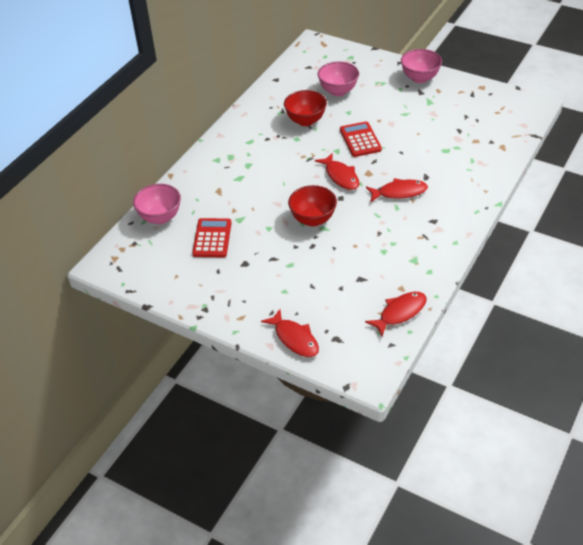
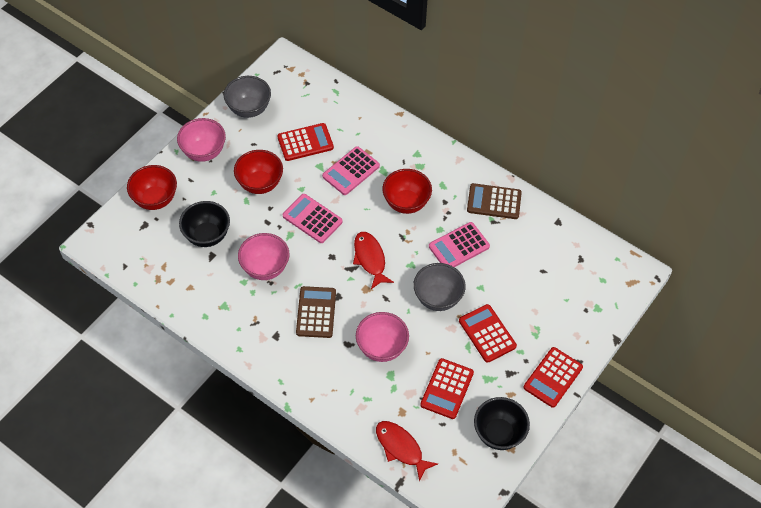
black bowl: none = 0 -> [179,201,230,247] [474,397,530,450] = 2
brown calculator: none = 0 -> [296,286,336,338] [467,183,522,219] = 2
grey bowl: none = 0 -> [224,76,271,118] [413,263,466,311] = 2
pink calculator: none = 0 -> [283,194,343,243] [322,146,380,195] [429,222,490,267] = 3
red bowl: [284,90,327,126] [288,185,337,227] = 2 -> [127,165,177,210] [234,150,283,194] [382,169,432,214] = 3
red calculator: [192,218,231,257] [340,122,382,157] = 2 -> [277,123,334,161] [420,358,474,419] [459,304,517,363] [523,347,583,408] = 4
red fish: [261,309,319,357] [315,153,360,190] [365,292,426,336] [366,178,428,202] = 4 -> [353,232,394,289] [376,421,438,482] = 2

